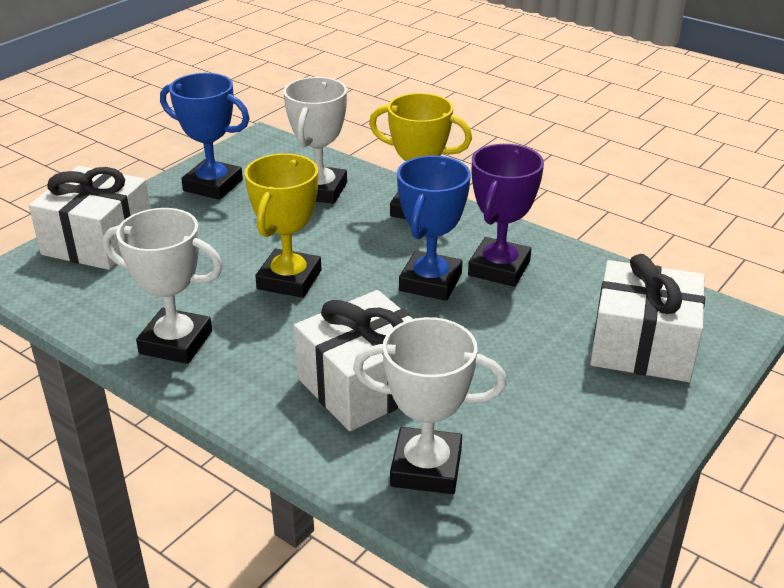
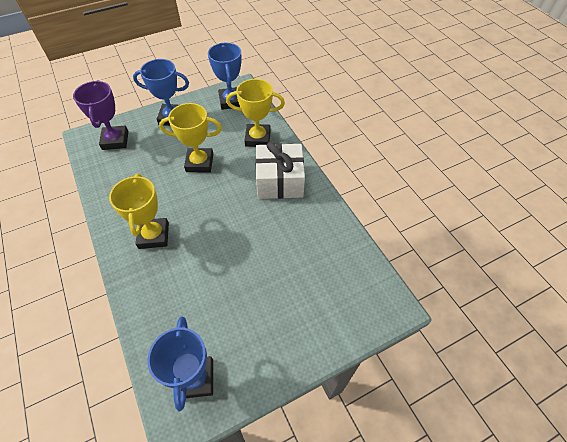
blue trophy: [160,73,250,200] [397,156,471,301] = 2 -> [133,59,189,126] [147,316,213,412] [208,43,242,110] = 3
white gift: [29,166,151,270] [294,290,412,431] [590,254,705,382] = 3 -> [255,142,305,199] = 1
white trophy: [103,208,223,364] [284,77,347,204] [353,317,507,494] = 3 -> none = 0
yellow trophy: [244,153,322,298] [369,93,472,219] = 2 -> [109,174,169,249] [159,103,222,172] [226,79,285,147] = 3

